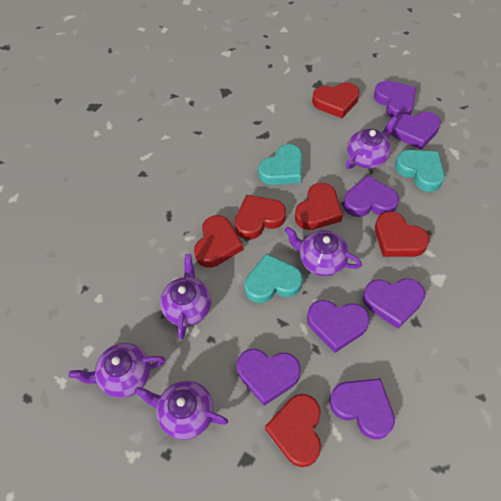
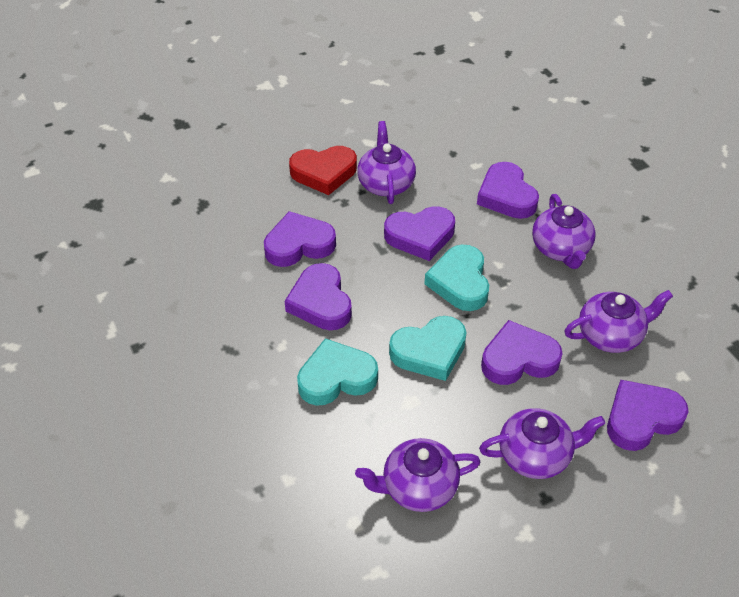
purple heart: [237,349,301,406] [307,300,370,353] [330,378,395,439] [343,175,399,217] [363,278,425,329] [374,81,416,118] [391,112,441,150] = 7 -> [264,211,336,267] [284,263,352,330] [384,206,455,261] [477,162,539,219] [481,320,563,385] [607,380,689,451] = 6
red heart: [194,215,243,268] [235,195,286,240] [265,394,321,467] [295,183,343,230] [312,82,360,118] [375,211,429,257] = 6 -> [289,146,357,195] = 1

